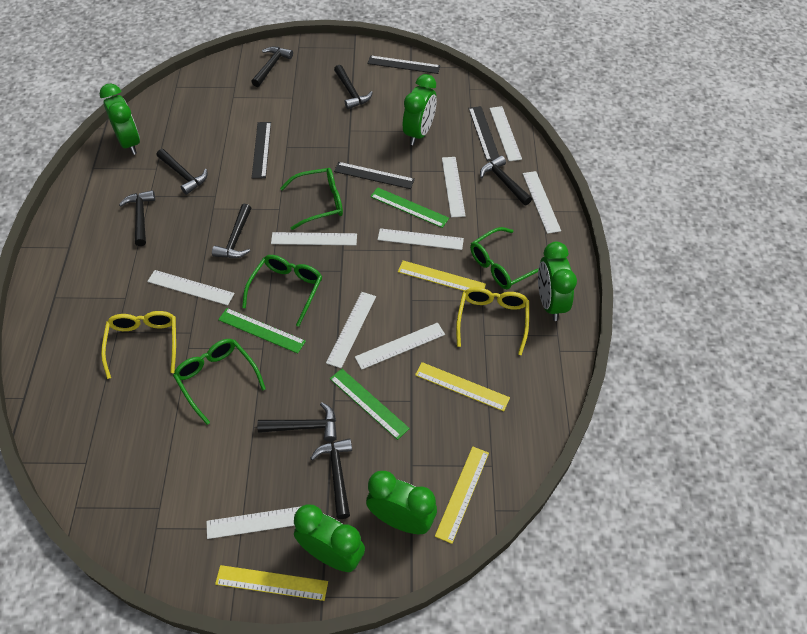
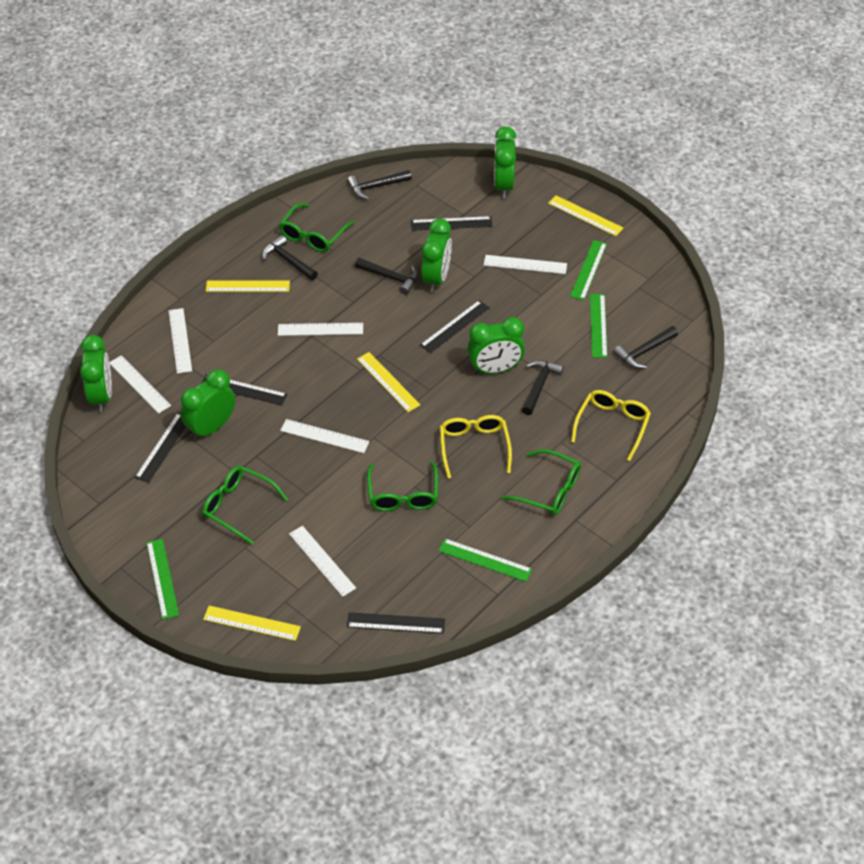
black hammer: [119,190,155,246] [157,149,207,195] [212,204,251,258] [251,47,293,87] [257,402,337,442] [310,438,352,519] [334,65,373,109] [480,155,532,205] = 8 -> [262,235,318,280] [347,170,412,200] [355,258,418,295] [522,360,564,415] [614,326,678,369] = 5
black ruler: [252,122,271,179] [334,162,415,189] [368,55,440,74] [468,106,499,161] = 4 -> [135,412,186,483] [201,374,287,406] [347,612,445,634] [411,216,492,231] [420,300,490,353] = 5
green ruler: [218,308,306,354] [330,369,410,440] [370,187,449,228] = 3 -> [146,539,179,619] [439,538,532,582] [570,240,607,300] [590,294,607,358] = 4
white ruler: [147,270,235,305] [206,506,302,539] [271,232,357,245] [326,292,376,368] [355,322,445,370] [378,228,464,250] [442,157,465,218] [489,106,522,161] [523,171,561,234] = 9 -> [110,355,171,414] [169,308,192,374] [278,323,363,336] [280,419,369,453] [289,526,356,597] [484,255,567,274] = 6

